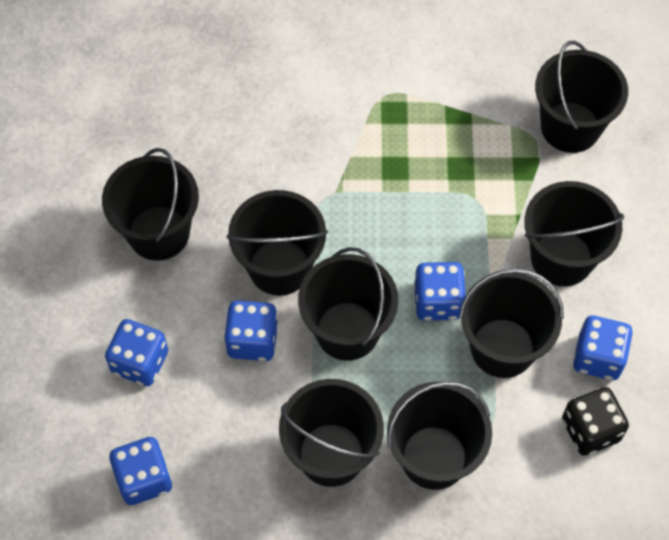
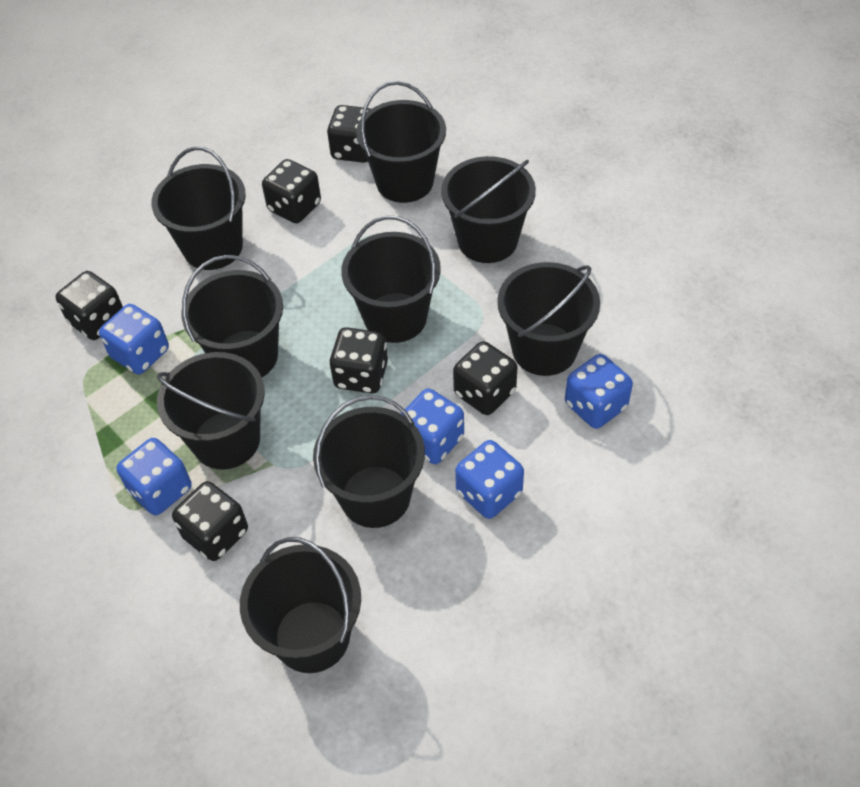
black bucket: [102,148,199,261] [227,190,328,296] [279,379,384,487] [298,247,398,361] [387,382,492,490] [459,268,564,378] [524,181,624,286] [535,41,628,153] = 8 -> [151,147,246,270] [157,352,265,470] [181,255,283,377] [240,537,361,673] [313,395,425,528] [341,216,441,343] [356,81,446,203] [441,156,536,263] [497,262,600,376] = 9
black dice: [562,387,629,456] = 1 -> [56,271,123,340] [172,481,248,561] [262,159,321,223] [327,105,370,163] [329,327,388,394] [453,341,517,415] = 6

